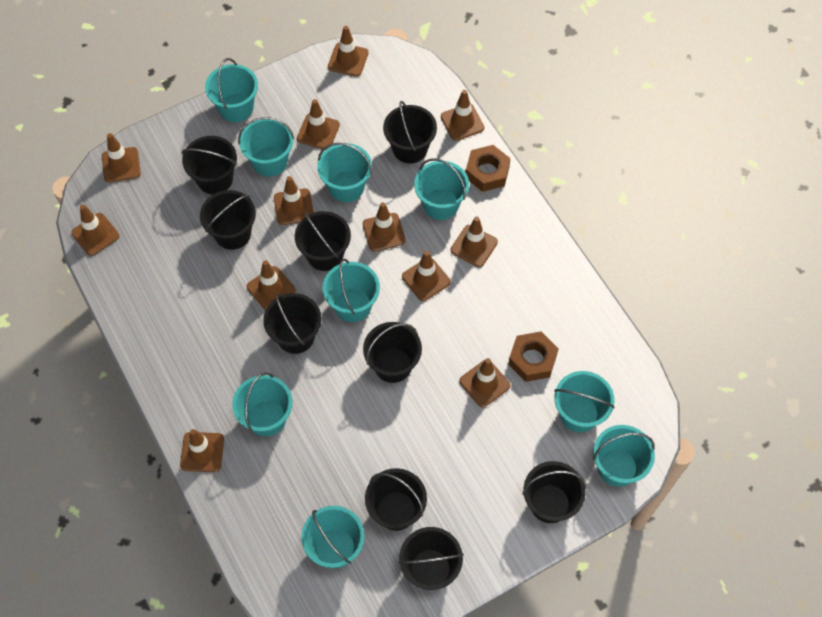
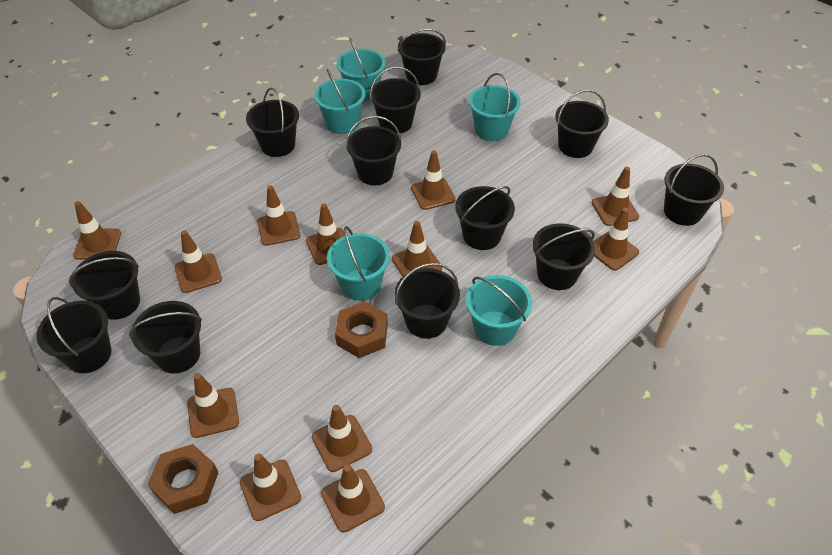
black bucket: [182,136,237,195] [200,190,256,250] [263,293,322,354] [295,211,351,271] [363,322,422,383] [365,468,427,531] [383,101,437,164] [399,527,464,590] [523,461,586,523] = 9 -> [36,297,111,373] [69,251,140,320] [129,301,202,374] [246,88,299,157] [346,116,402,185] [370,67,421,134] [394,263,460,339] [397,29,446,85] [455,186,515,250] [533,223,595,290] [555,89,609,158] [664,154,724,226] = 12
turquoise bucket: [205,58,258,122] [232,372,293,437] [238,117,294,177] [301,506,365,568] [317,143,372,202] [323,259,380,322] [414,158,469,220] [554,371,615,432] [593,425,655,487] = 9 -> [314,69,365,134] [327,226,390,301] [337,38,385,102] [466,275,532,346] [469,73,521,141] = 5

